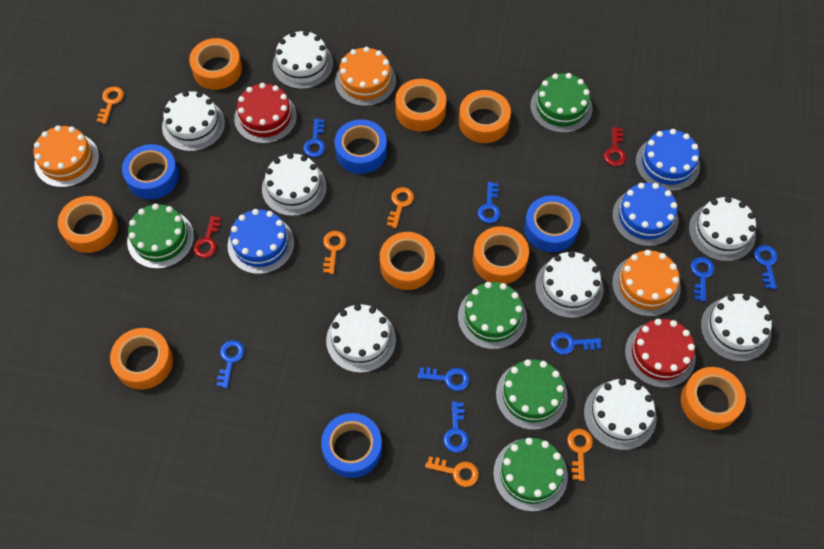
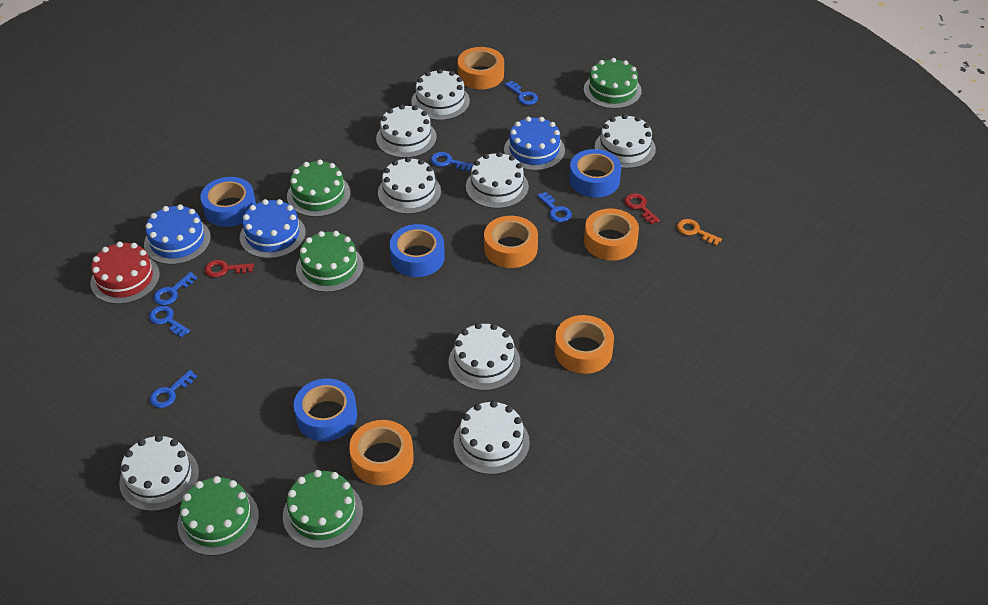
blue key: [217,340,245,388] [303,118,325,157] [418,367,470,391] [443,401,469,453] [478,182,500,223] [550,332,601,355] [691,257,714,302] [754,245,778,289] = 8 -> [149,306,190,337] [150,370,197,408] [153,272,197,305] [430,152,473,171] [504,81,538,105] [537,192,572,222] = 6
orange cake: [33,125,99,188] [335,47,396,106] [612,250,681,317] = 3 -> none = 0
orange key: [97,86,124,124] [323,231,346,274] [387,187,414,228] [425,456,479,487] [567,429,593,481] = 5 -> [677,219,722,246] = 1
orange tape: [58,196,118,253] [110,328,173,389] [189,38,242,90] [380,232,435,290] [395,79,446,132] [459,90,511,143] [473,226,529,284] [681,367,746,430] = 8 -> [349,420,414,485] [458,47,504,89] [484,216,538,268] [555,315,614,374] [584,208,639,261] = 5
red cake: [234,83,297,144] [625,319,696,388] = 2 -> [90,242,160,304] = 1

